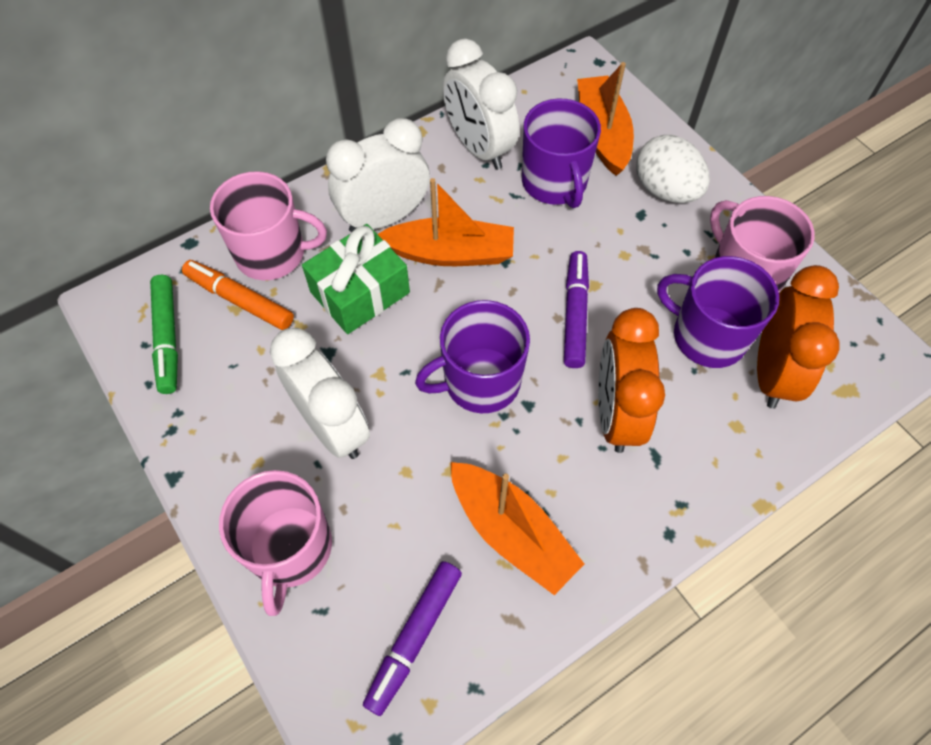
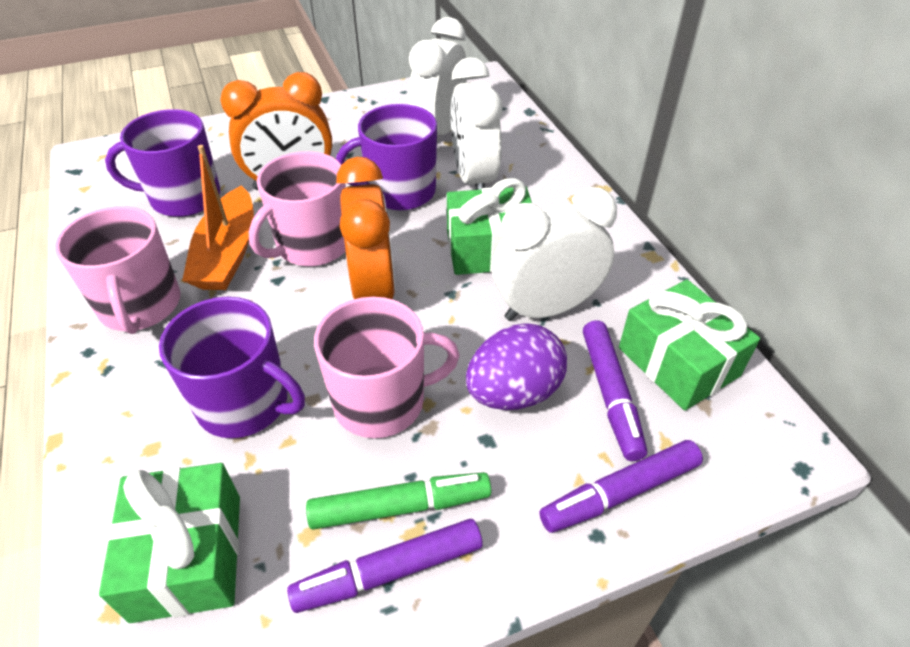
green gift: [302,224,410,334] = 1 -> [99,463,240,623] [447,178,533,275] [619,280,760,410] = 3
orange boat: [378,178,514,266] [451,462,584,595] [577,62,634,176] = 3 -> [182,145,254,290] = 1
orange marker: [182,260,294,330] = 1 -> none = 0
purple egg: none = 0 -> [466,324,567,410] = 1
purple marker: [363,561,462,716] [564,251,589,368] = 2 -> [287,519,483,613] [540,440,703,533] [583,320,647,461] = 3
white egg: [636,135,710,203] = 1 -> none = 0

